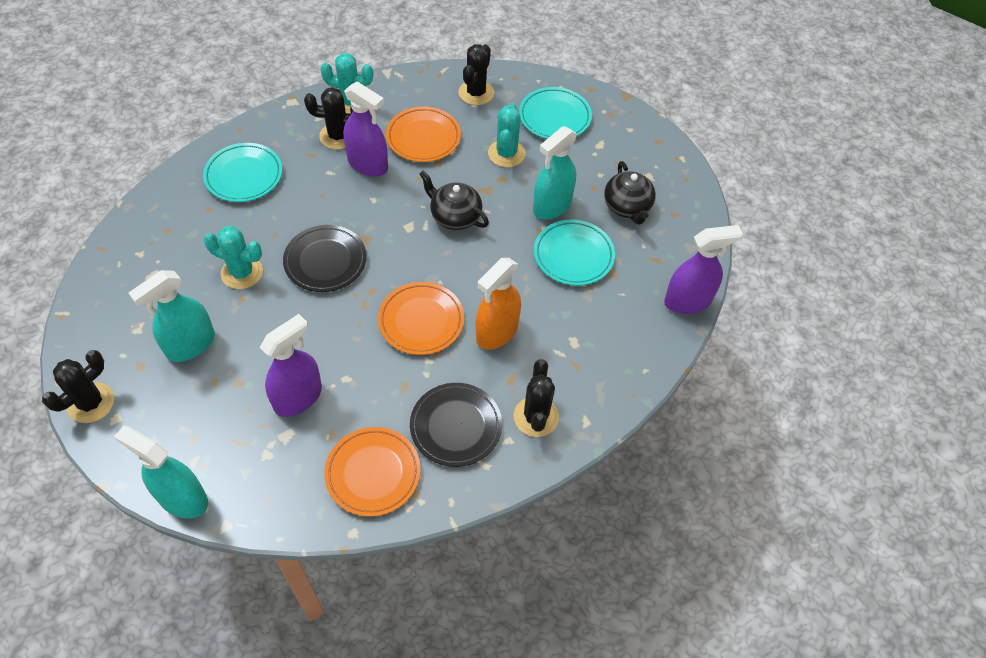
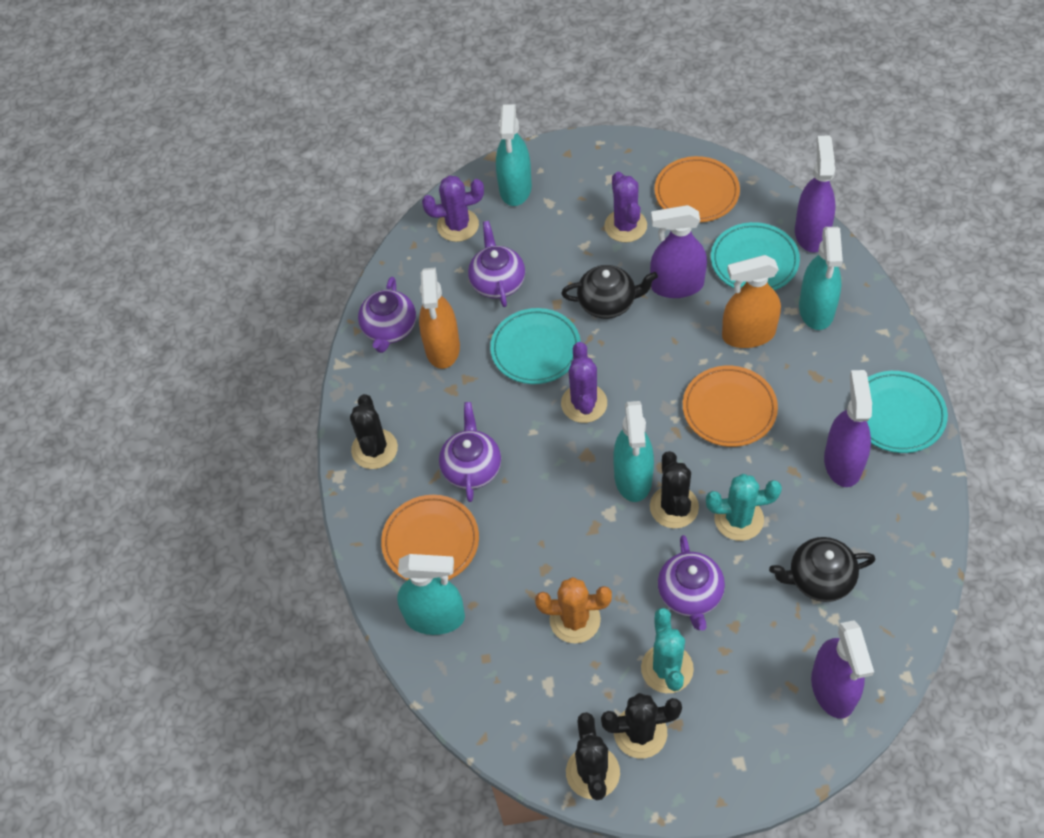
black plate: [283,225,367,292] [410,383,502,467] = 2 -> none = 0
orange cactus: none = 0 -> [535,577,612,643] = 1
orange spray bottle: [476,258,521,350] = 1 -> [419,267,460,369] [722,255,781,348] = 2
purple cactus: none = 0 -> [422,175,484,242] [561,342,607,423] [604,172,647,243] = 3
purple spray bottle: [260,314,322,417] [343,81,388,177] [664,225,743,314] = 3 -> [650,205,707,298] [795,136,835,253] [811,620,874,719] [824,370,872,487] = 4
purple teapot: none = 0 -> [358,277,416,353] [439,402,501,502] [468,221,525,307] [658,535,725,630] = 4
turquoise cactus: [204,226,263,289] [320,53,373,113] [488,103,525,167] = 3 -> [641,608,694,693] [706,474,782,541] = 2
turquoise spray bottle: [114,426,208,519] [129,270,215,362] [533,126,577,220] = 3 -> [397,554,465,635] [496,104,532,206] [613,401,654,502] [799,227,843,330] = 4

